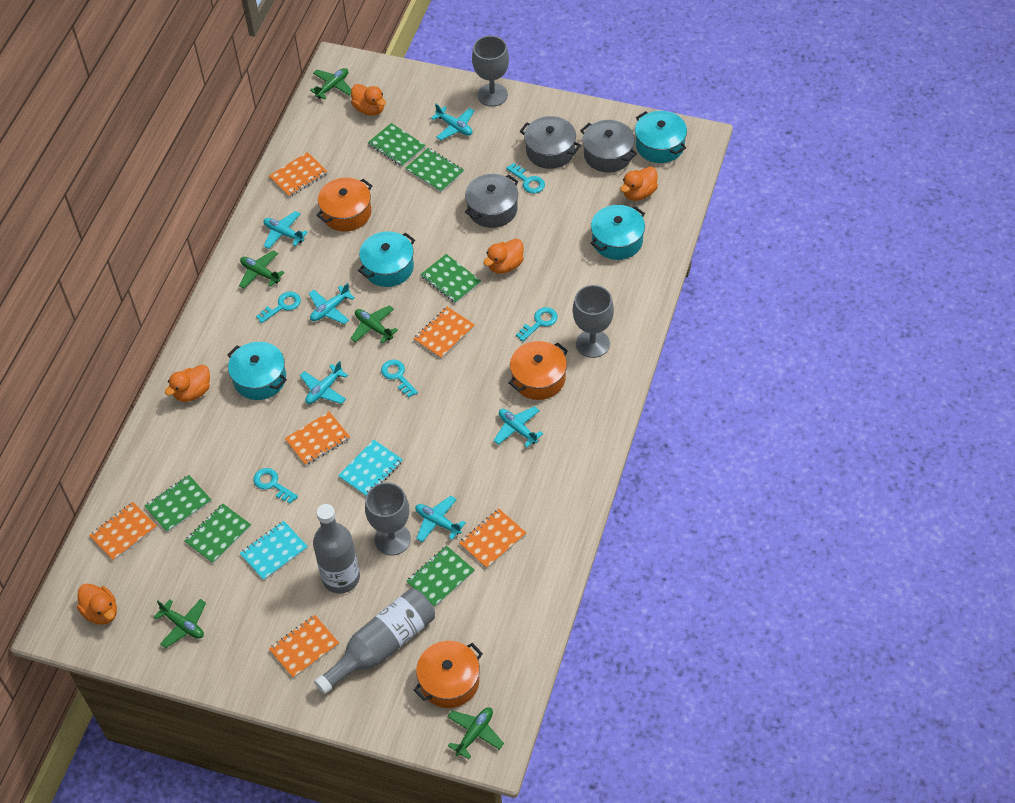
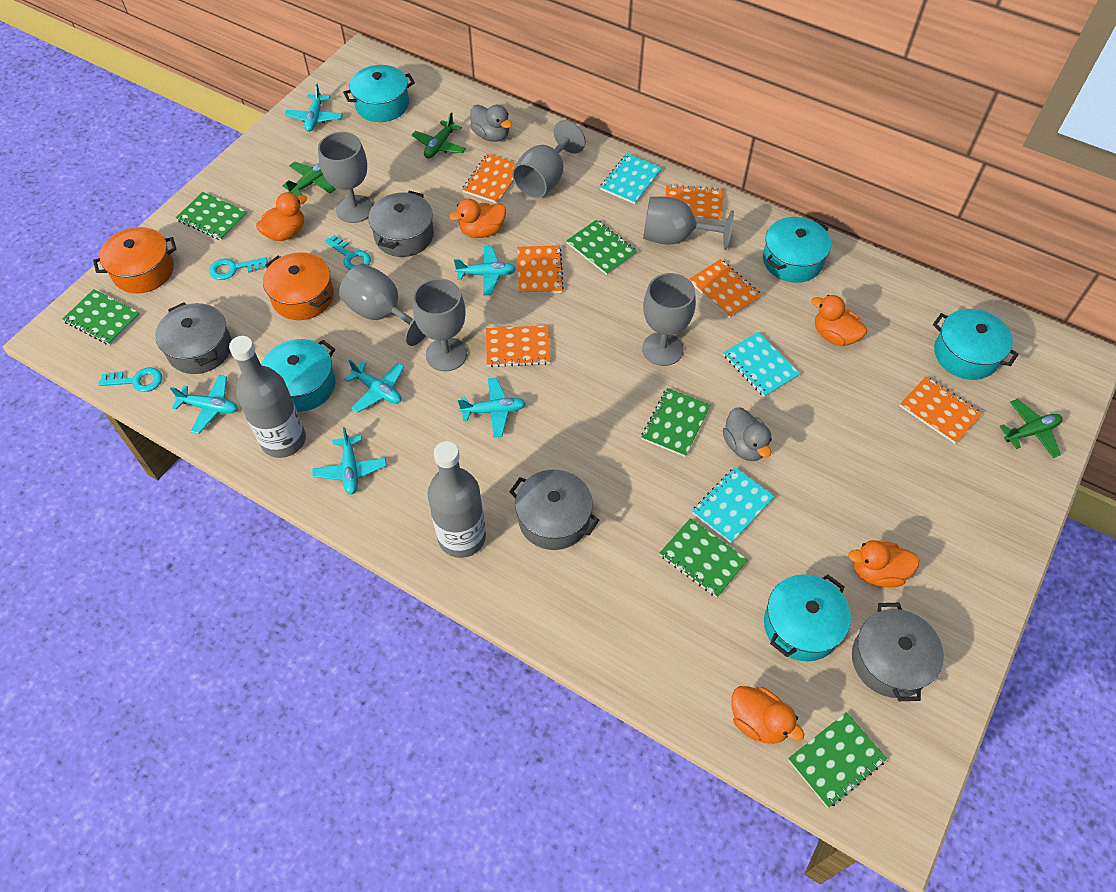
green plane: [154,599,206,648] [239,251,285,289] [310,68,351,100] [350,305,398,344] [447,707,504,759] = 5 -> [283,162,336,196] [412,112,466,159] [999,399,1062,458] = 3
grey duck: none = 0 -> [470,105,512,142] [723,407,772,461] = 2
grey goblet: [365,482,411,556] [472,36,509,106] [573,285,614,358] = 3 -> [318,132,373,223] [339,264,426,346] [413,278,467,371] [512,120,586,198] [642,273,696,366] [643,197,734,250] = 6
grey pot: [465,174,519,228] [520,116,581,169] [580,120,637,173] = 3 -> [155,302,232,374] [369,191,434,257] [509,469,599,550] [852,603,944,701] = 4
orange pot: [316,178,372,232] [413,641,483,708] [509,341,568,400] = 3 -> [93,227,177,293] [263,252,334,320] = 2
turquoise key: [253,468,298,504] [256,292,301,323] [381,360,418,397] [506,163,545,193] [516,307,558,342] = 5 -> [98,367,162,392] [209,257,268,280] [325,235,371,270] = 3
turquoise notebook: [240,521,308,580] [338,440,403,496] = 2 -> [600,153,662,204] [692,467,775,543] [723,332,800,397] = 3
turquoise pot: [227,342,287,400] [358,231,415,287] [590,205,645,260] [635,111,687,163] = 4 -> [261,339,336,412] [343,65,415,122] [763,217,831,283] [764,574,851,661] [933,309,1019,380] = 5

